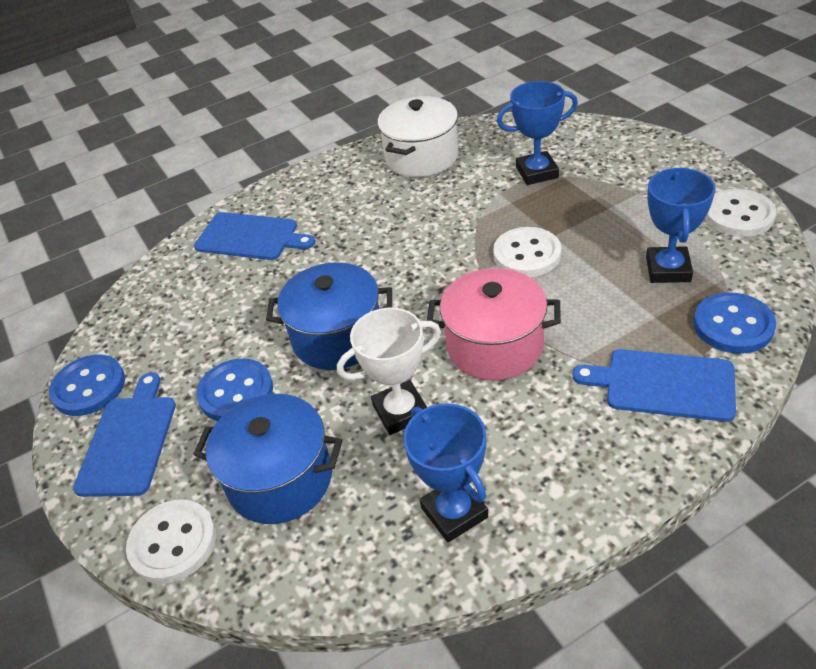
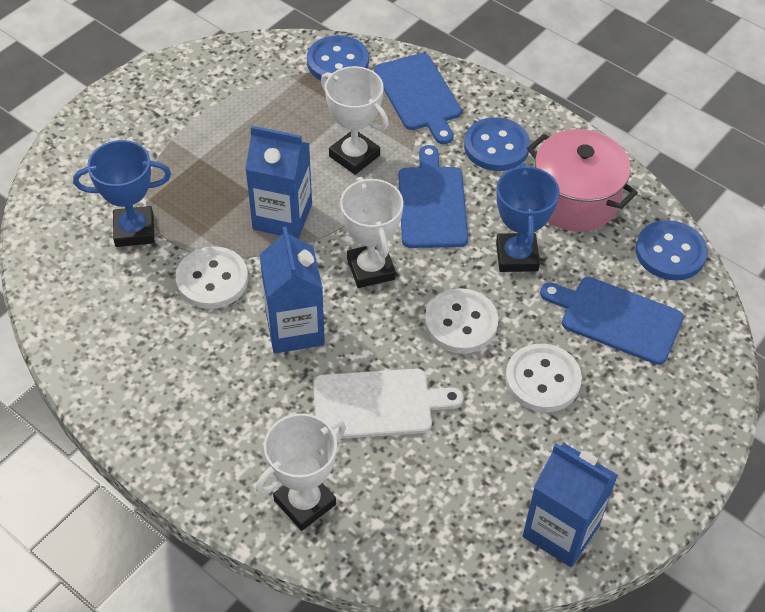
blue carton: none = 0 -> [245,126,312,239] [259,226,325,354] [523,443,618,567] = 3
blue pot: [193,394,343,524] [266,262,392,370] = 2 -> none = 0
blue trophy: [403,403,488,542] [497,81,578,185] [646,168,716,283] = 3 -> [73,140,171,247] [496,163,559,272] = 2
white cutting board: none = 0 -> [313,369,464,439] = 1
white pot: [378,96,459,177] = 1 -> none = 0
white trophy: [337,308,441,435] = 1 -> [256,413,346,531] [321,66,389,175] [340,177,403,288] = 3

